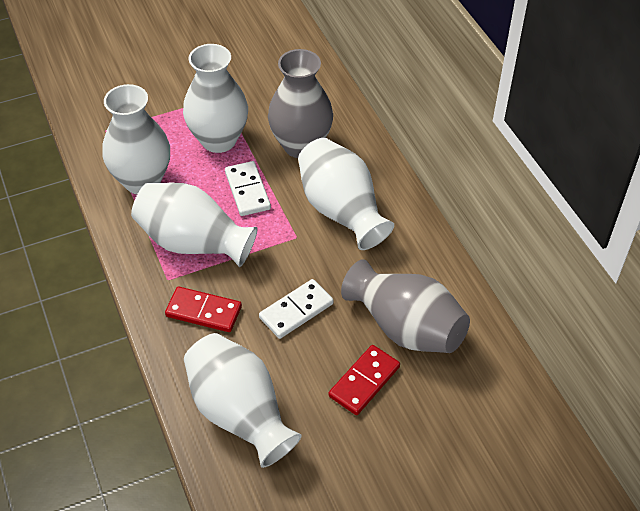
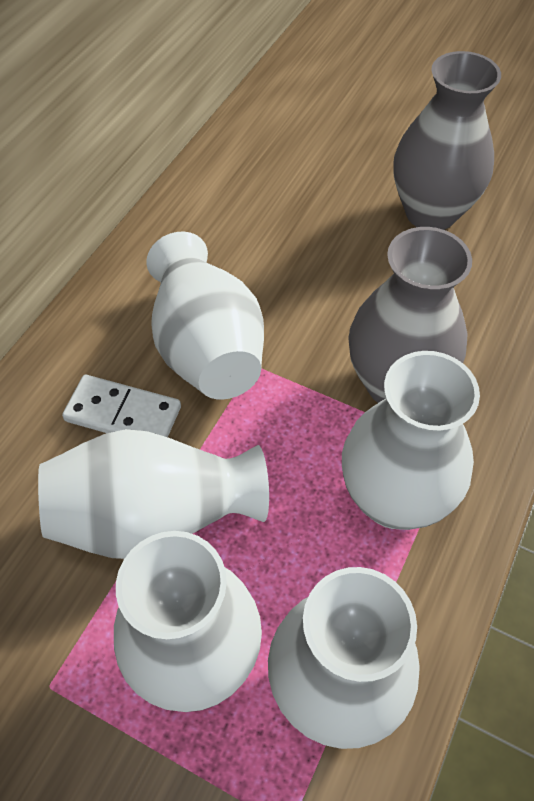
red domino: [165,287,242,332] [329,345,400,415] = 2 -> none = 0
white domino: [225,161,271,216] [259,279,334,339] = 2 -> [62,375,181,437] = 1

